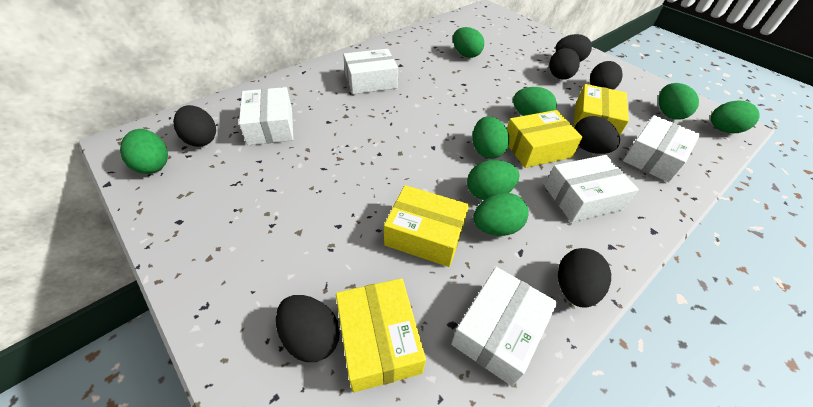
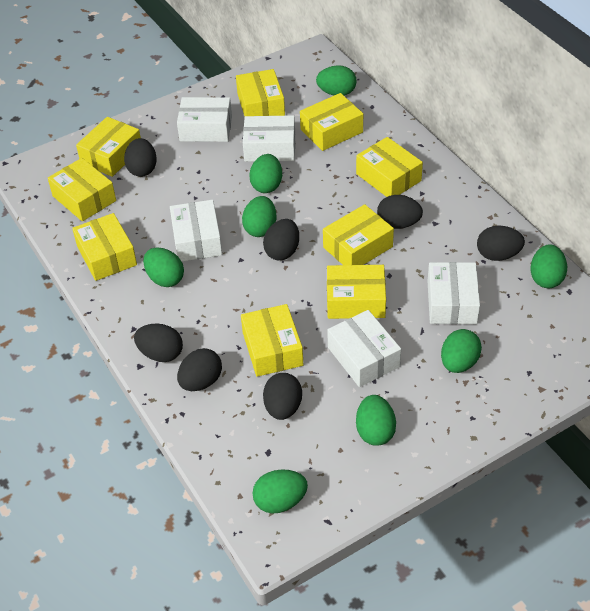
yellow box: [336,278,426,393] [384,185,469,267] [507,110,583,168] [574,84,629,135] = 4 -> [48,158,116,221] [72,213,137,281] [76,117,141,177] [236,69,285,116] [241,304,303,377] [300,93,363,151] [323,204,394,265] [327,265,386,319] [356,137,423,197] = 9

